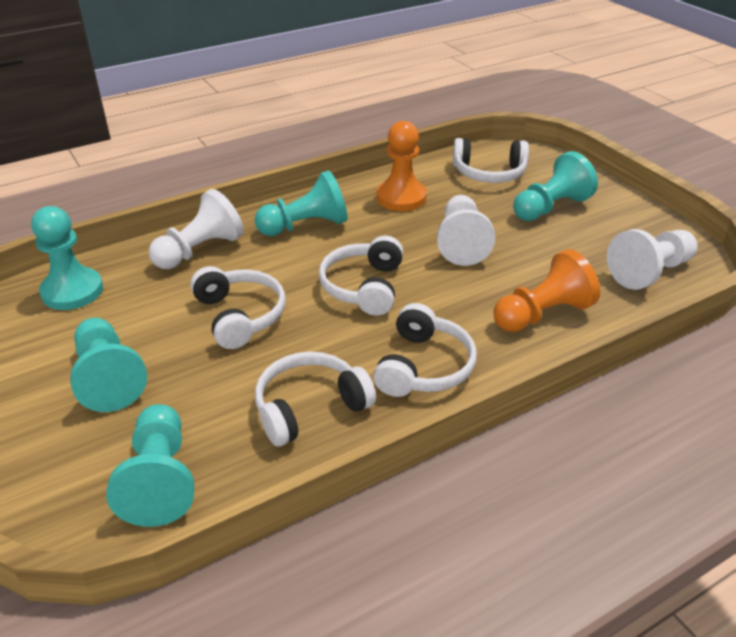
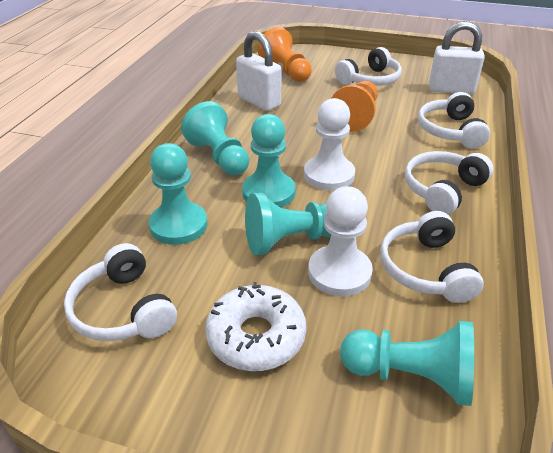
white donut: none = 0 -> [205,282,306,371] = 1
white padlock: none = 0 -> [236,31,281,111] [429,21,485,94] = 2
white pawn: [149,189,244,269] [437,195,495,266] [607,229,697,290] = 3 -> [304,98,355,190] [308,186,373,296] = 2

